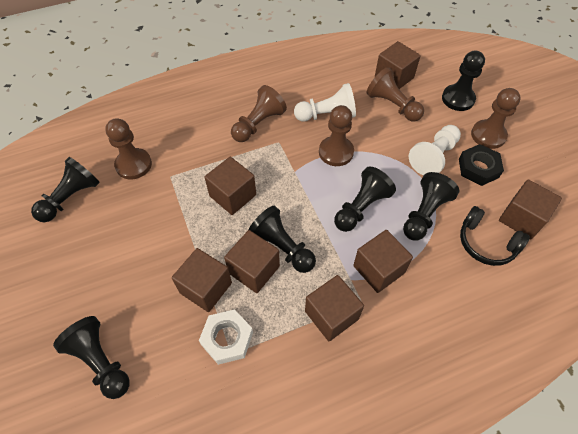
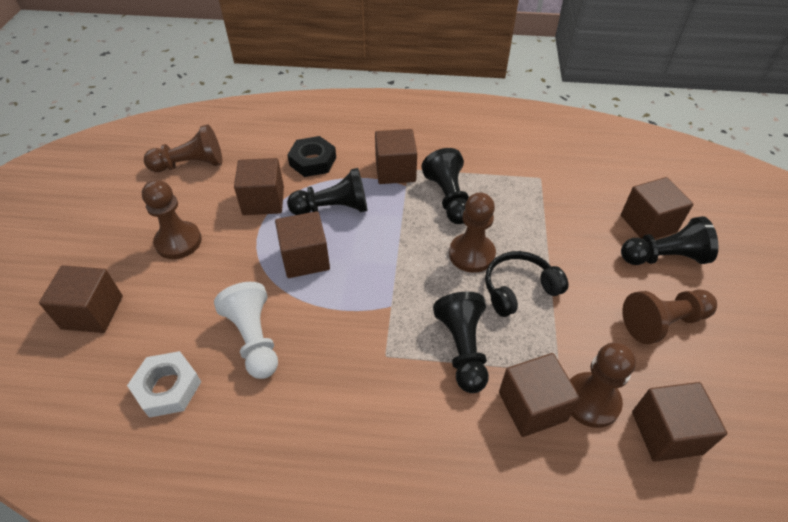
black pawn: [31,157,100,222] [53,316,130,399] [248,206,316,273] [334,167,396,232] [403,172,459,241] [442,51,485,111] = 6 -> [287,168,367,215] [421,148,469,224] [433,292,489,393] [621,216,719,265] = 4
white pawn: [294,83,356,122] [409,125,461,175] = 2 -> [214,282,278,379] = 1

